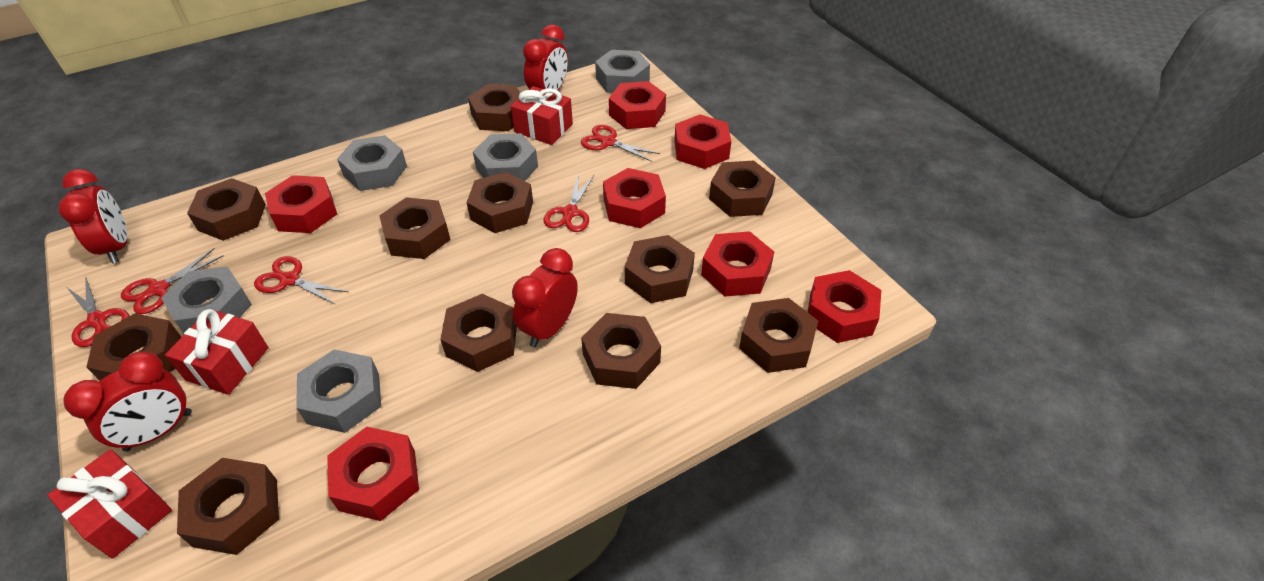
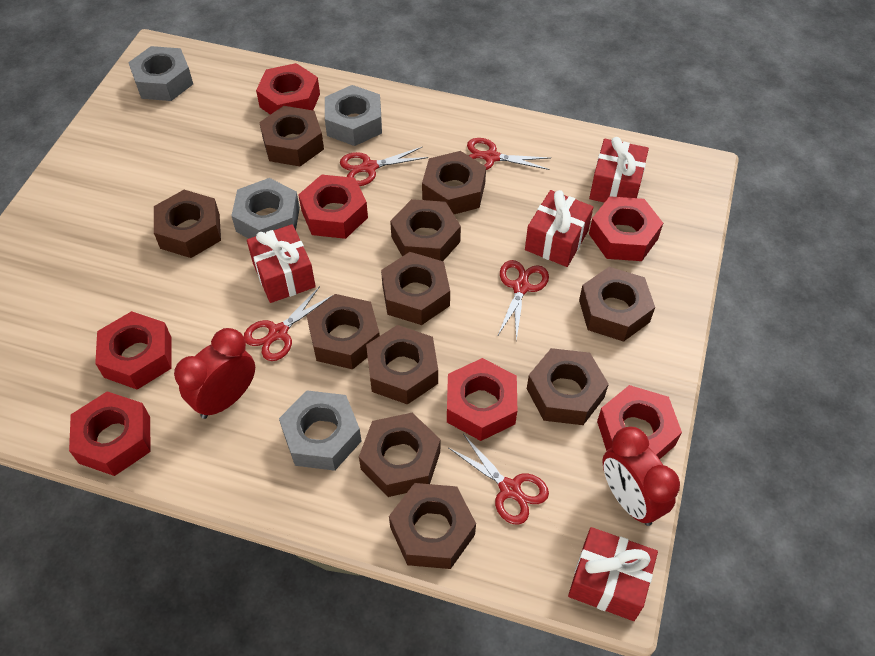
grey nut: [161,266,252,333] [296,349,381,433] [337,135,407,191] [473,133,538,181] [595,50,650,93] = 5 -> [128,46,193,101] [231,178,300,238] [279,390,362,471] [325,85,382,146] = 4
red clock: [58,169,127,264] [64,352,192,452] [512,248,578,347] [523,25,568,90] = 4 -> [174,328,255,419] [603,427,680,526] = 2
red gift: [47,449,172,559] [165,309,269,395] [511,86,573,145] = 3 -> [247,224,316,303] [525,190,593,267] [568,527,658,621] [589,137,649,203] = 4

